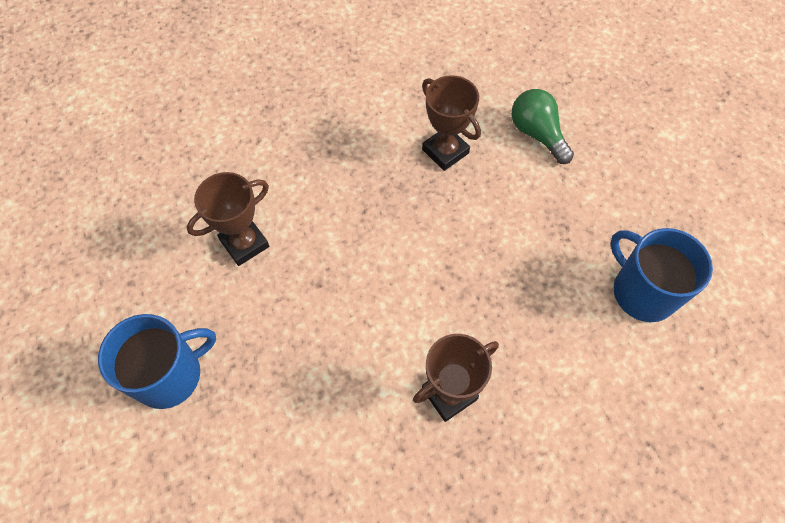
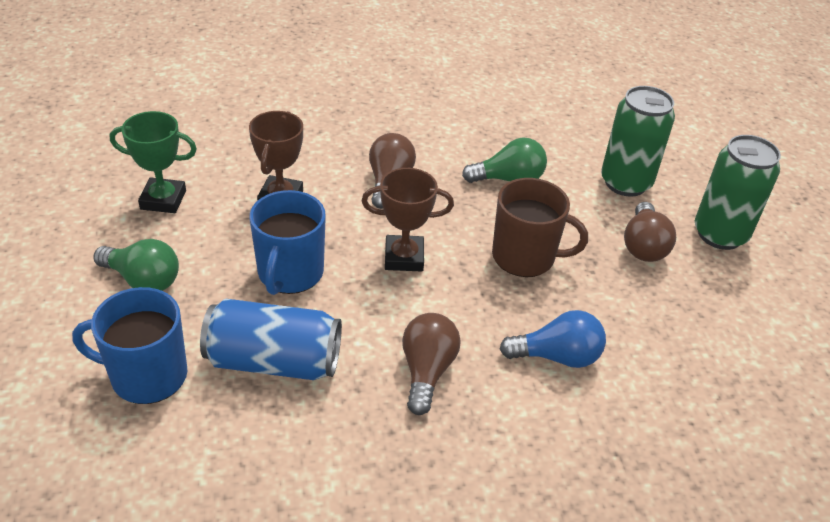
blue can: none = 0 -> [200,299,342,380] = 1
blue light bulb: none = 0 -> [500,310,606,368] = 1
brown light bulb: none = 0 -> [369,133,416,209] [402,313,461,415] [624,202,676,262] = 3
brown mug: none = 0 -> [492,178,588,277] = 1
brown trophy: [187,172,269,266] [413,334,499,422] [422,75,481,171] = 3 -> [249,111,303,201] [362,168,454,272] = 2
green can: none = 0 -> [601,86,675,197] [695,135,781,250] = 2
green light bulb: [512,89,574,164] = 1 -> [93,239,179,291] [462,138,547,183] = 2
green trophy: none = 0 -> [110,111,197,213] = 1

